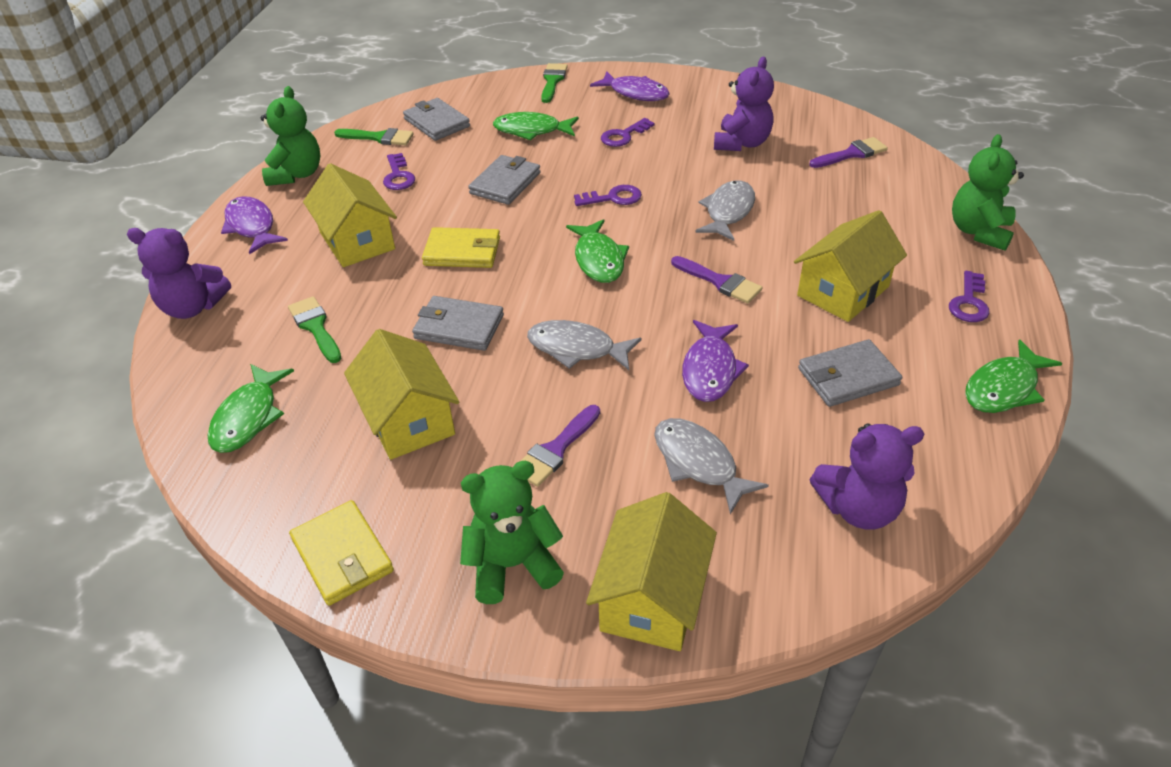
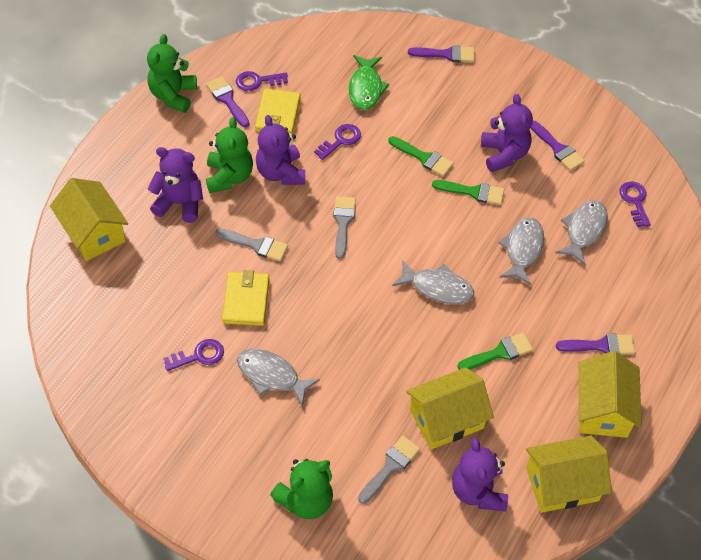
green fish: [208,364,294,453] [493,112,579,140] [566,219,629,283] [965,340,1062,413] = 4 -> [349,55,389,110] = 1
grey brush: none = 0 -> [215,229,288,261] [333,196,356,259] [358,436,420,504] = 3
grey fish: [527,320,641,370] [654,418,769,514] [695,180,755,241] = 3 -> [237,349,320,406] [392,260,474,304] [499,217,544,285] [556,200,608,265] = 4
grey wallet: [403,98,470,141] [412,296,504,351] [468,155,541,205] [798,339,902,407] = 4 -> none = 0
purple brush: [521,405,600,487] [671,256,762,303] [809,137,888,168] = 3 -> [206,76,249,128] [408,45,474,62] [531,121,585,171] [556,334,635,355] = 4
purple fish: [221,196,288,255] [590,71,670,101] [682,320,749,402] = 3 -> none = 0
purple teddy bear: [127,228,231,319] [714,57,774,151] [810,423,924,529] = 3 -> [148,147,203,223] [256,115,305,185] [452,438,508,512] [481,94,533,172] = 4

